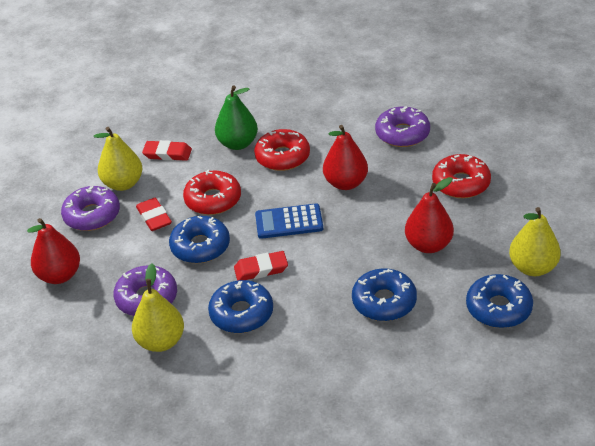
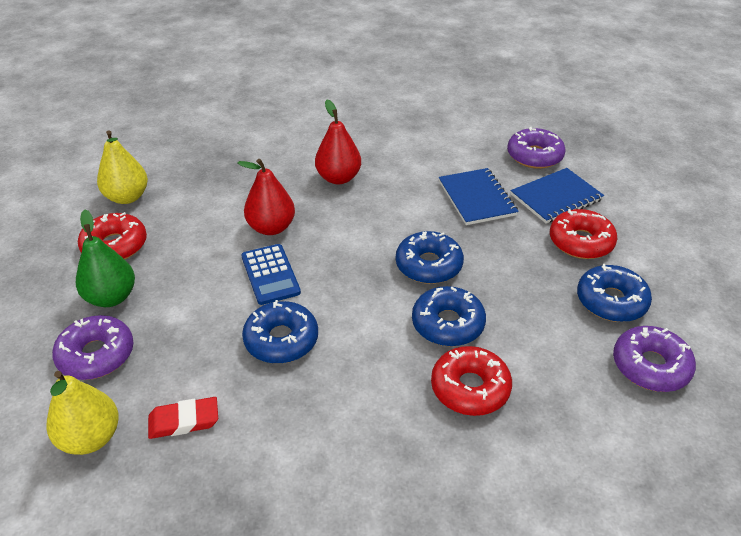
blue notebook: none = 0 -> [439,168,519,225] [511,168,604,224] = 2
red eraser: [136,198,172,231] [142,140,192,161] [234,251,288,281] = 3 -> [148,397,218,439] = 1
red pear: [27,218,80,284] [323,125,368,190] [405,177,454,253] = 3 -> [238,159,295,235] [315,99,361,184] = 2
yellow pear: [94,127,143,191] [132,264,184,352] [509,207,561,276] = 3 -> [47,371,119,455] [97,130,148,204] = 2

